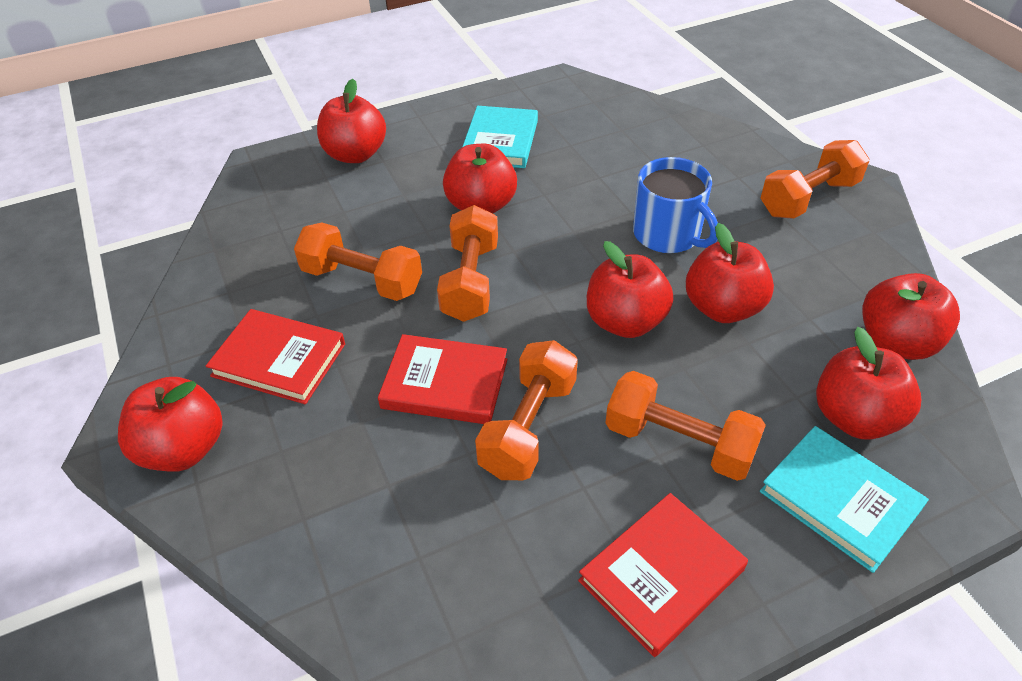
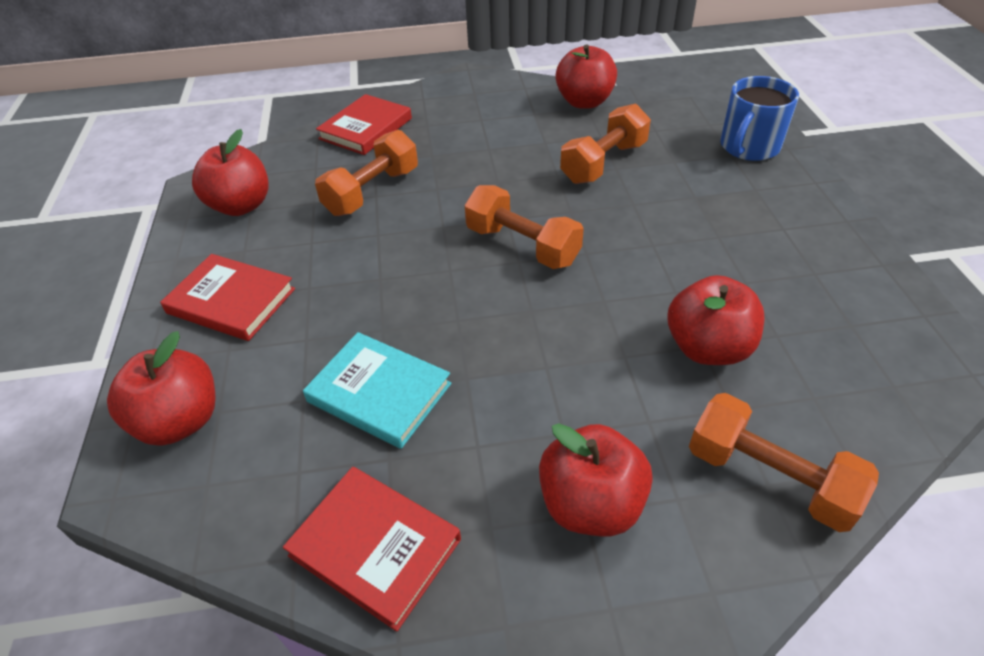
orange dumbbell: [294,223,422,301] [437,205,498,322] [475,340,578,480] [605,371,766,481] [760,140,870,219] = 5 -> [315,130,418,216] [465,185,584,269] [560,104,651,184] [689,393,879,532] = 4
red apple: [118,377,223,472] [317,79,386,163] [443,144,517,214] [587,241,673,338] [686,223,774,323] [816,327,921,440] [862,273,960,360] = 7 -> [107,331,216,446] [192,129,269,216] [539,423,653,536] [556,44,617,109] [668,275,765,365] = 5
turquoise book: [462,106,538,168] [760,426,929,573] = 2 -> [303,332,451,449] = 1

